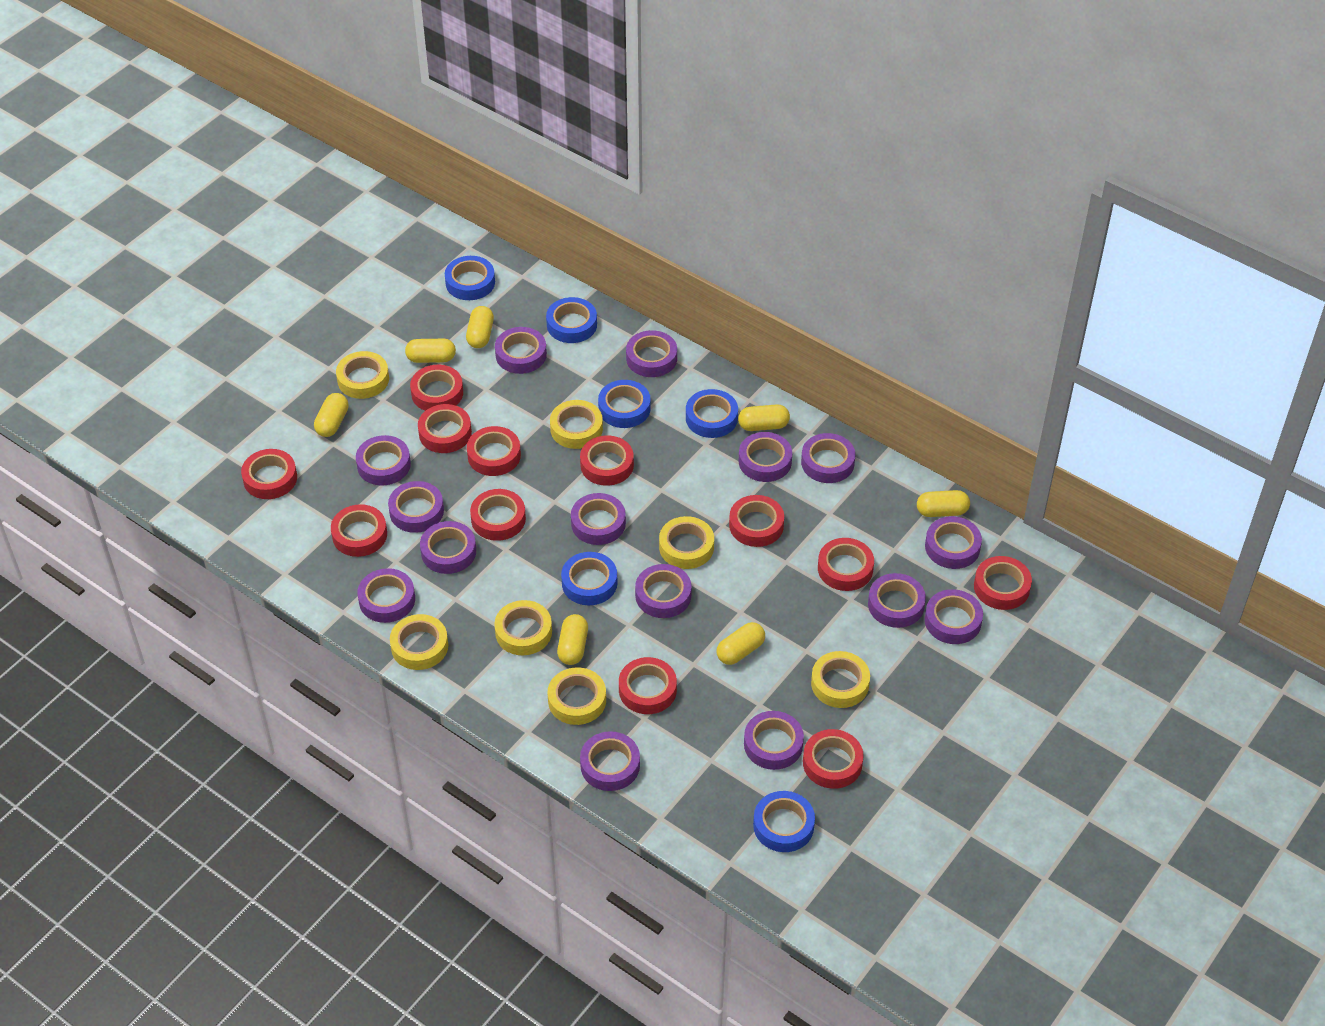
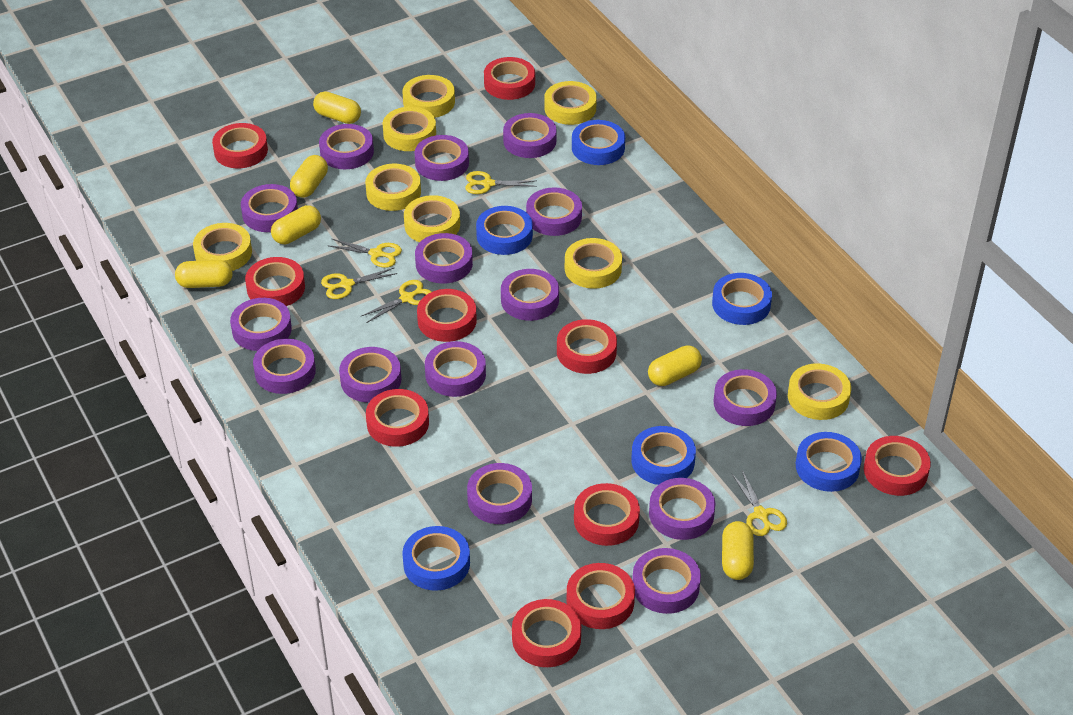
red tape: [241,449,297,499] [331,504,387,557] [410,365,463,411] [418,404,472,453] [467,426,521,476] [470,489,526,541] [580,436,634,486] [619,657,677,714] [729,495,784,547] [803,729,864,789] [818,538,874,591] [974,556,1032,610] = 12 -> [212,123,268,168] [245,257,305,306] [366,389,429,447] [417,289,477,342] [484,57,535,100] [512,599,581,667] [557,319,617,374] [566,563,635,629] [574,483,640,546] [864,436,931,496] = 10
yellow capsule: [314,393,348,437] [405,339,456,363] [466,306,494,348] [557,614,588,665] [716,622,765,665] [738,404,790,431] [917,490,970,517] = 7 -> [175,260,233,288] [271,205,321,244] [290,155,328,198] [313,91,361,124] [648,345,702,386] [722,521,754,580] = 6
yellow scissors: none = 0 -> [321,268,398,299] [327,238,402,268] [362,280,431,323] [465,171,537,194] [732,470,787,536] = 5
yellow tape: [336,351,389,399] [390,614,448,670] [494,600,552,655] [547,668,606,725] [550,400,603,449] [659,516,714,569] [811,651,870,708] = 7 -> [193,223,252,271] [365,164,421,211] [383,107,436,151] [402,75,455,118] [404,195,460,242] [544,81,597,125] [565,238,622,289] [788,363,851,420] = 8

